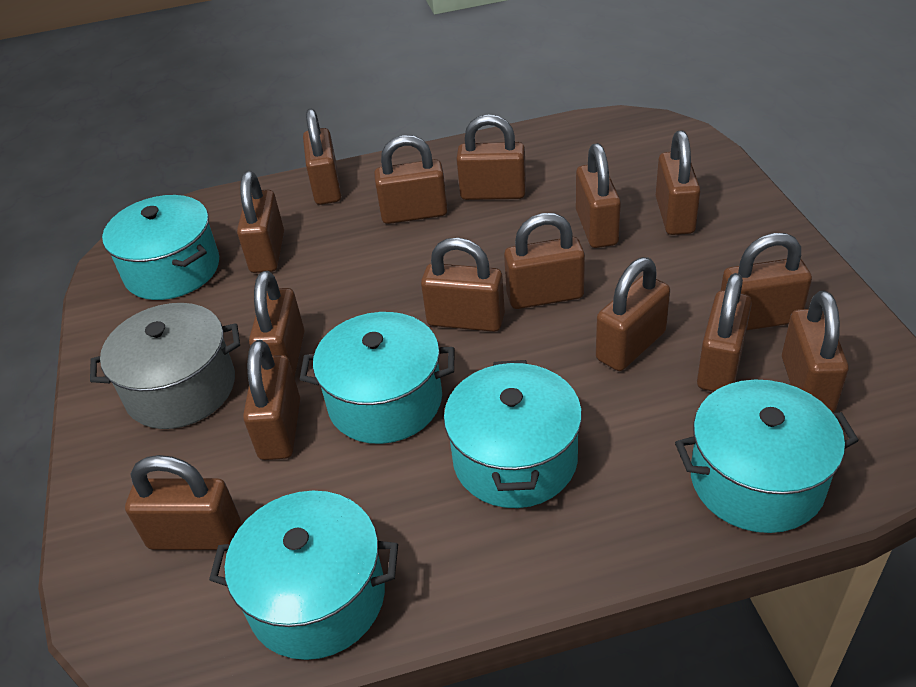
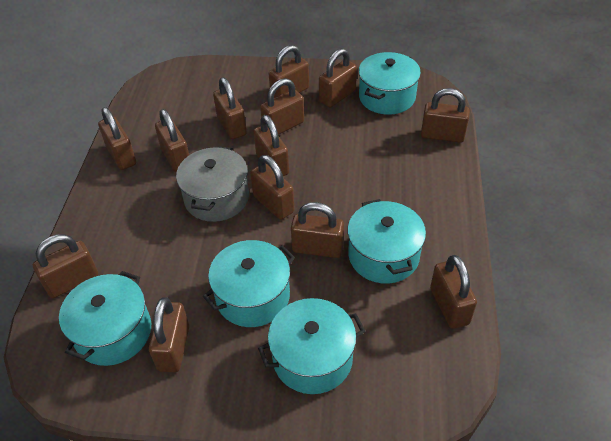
brown padlock: [125,455,241,550] [237,171,284,273] [243,340,300,460] [249,271,305,378] [303,108,341,205] [374,135,448,224] [421,238,505,332] [456,114,526,200] [504,213,585,309] [576,143,621,248] [596,257,670,371] [656,130,700,235] [697,273,752,392] [720,233,812,330] [782,291,849,413] = 15 -> [33,234,98,298] [98,107,136,170] [149,297,189,372] [155,109,189,172] [213,77,247,139] [250,155,295,220] [253,115,289,176] [260,78,304,135] [269,45,309,98] [291,202,344,258] [319,48,357,108] [421,88,470,143] [430,255,477,329] = 13

